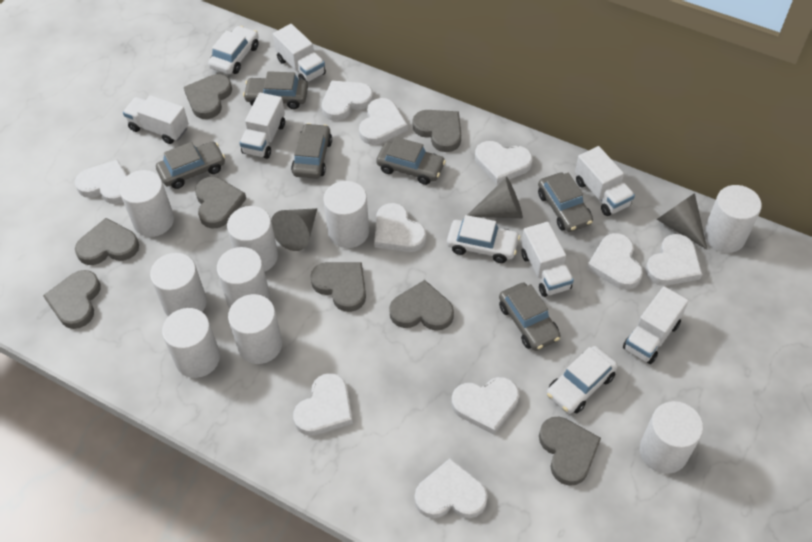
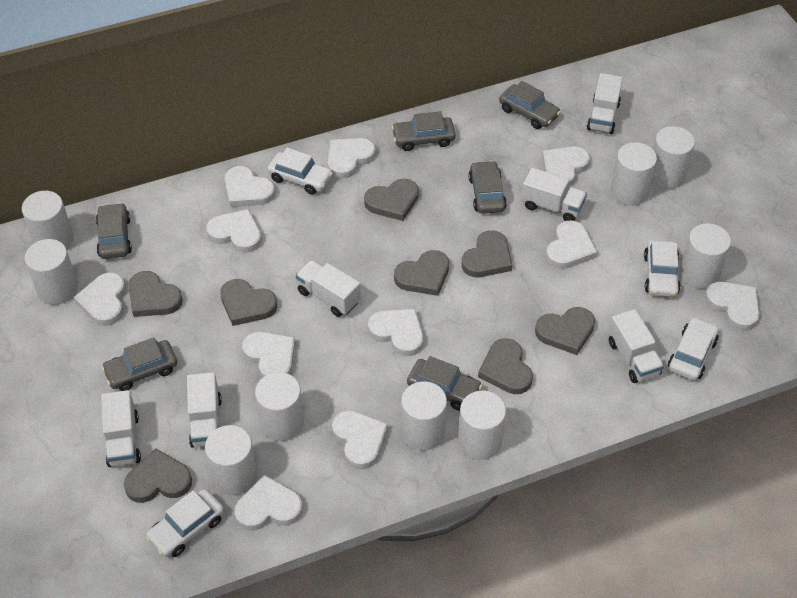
grey cone: [271,208,317,251] [468,177,523,218] [657,193,707,249] = 3 -> none = 0
white car: [208,26,259,74] [447,215,520,263] [547,346,618,414] = 3 -> [146,489,224,557] [267,148,333,195] [644,240,681,297] [668,317,719,380] = 4
white heart: [75,159,127,204] [293,373,353,436] [322,80,373,121] [359,98,408,145] [374,203,426,252] [415,458,488,519] [452,377,519,434] [475,141,533,184] [587,233,643,290] [645,234,702,286] = 10 -> [74,272,126,326] [206,209,262,253] [225,166,275,207] [234,475,303,531] [242,332,296,378] [328,138,376,179] [332,410,388,469] [368,308,423,356] [542,146,590,187] [546,220,597,269] [705,282,760,331] = 11

